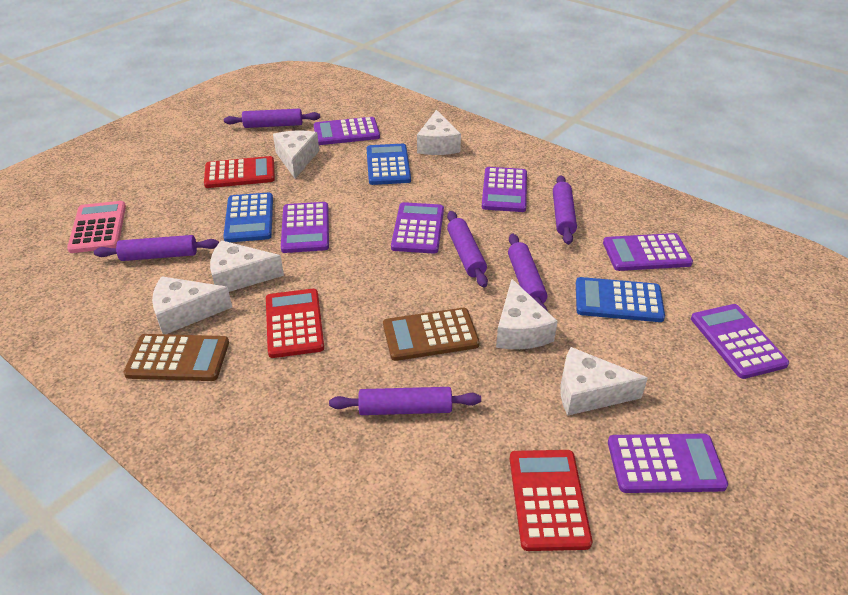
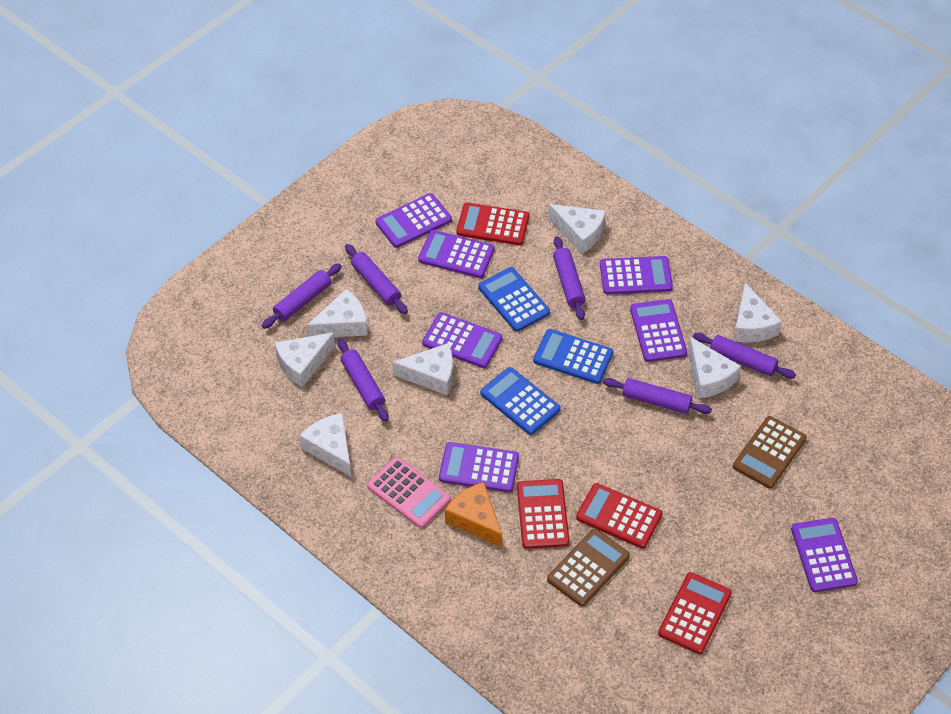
orange cheese: none = 0 -> [445,482,502,547] = 1
red calculator: [204,156,275,188] [266,289,324,358] [510,450,592,551] = 3 -> [456,202,529,245] [517,479,570,549] [576,483,662,548] [658,572,732,654] = 4
white cheese: [152,276,232,334] [210,240,284,292] [273,130,319,178] [417,110,461,155] [496,279,558,349] [561,347,648,416] = 6 -> [275,332,335,387] [299,413,351,477] [307,289,368,337] [392,343,453,396] [549,204,606,254] [688,337,741,399] [733,283,782,342] = 7

